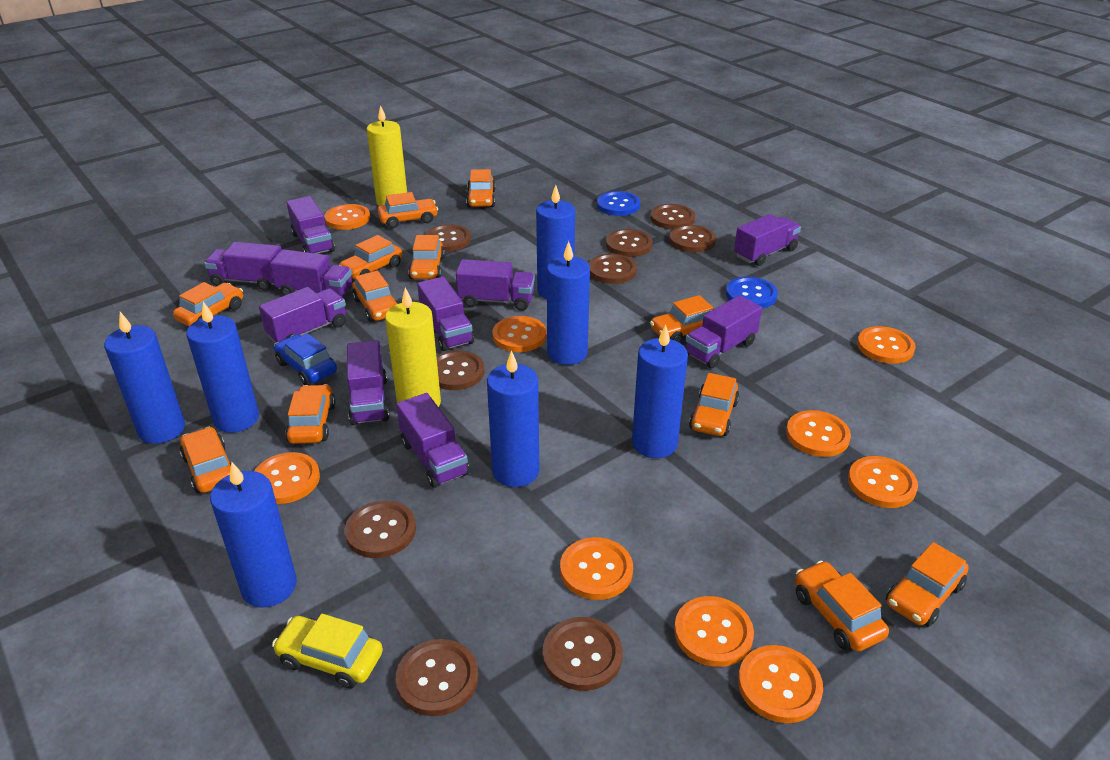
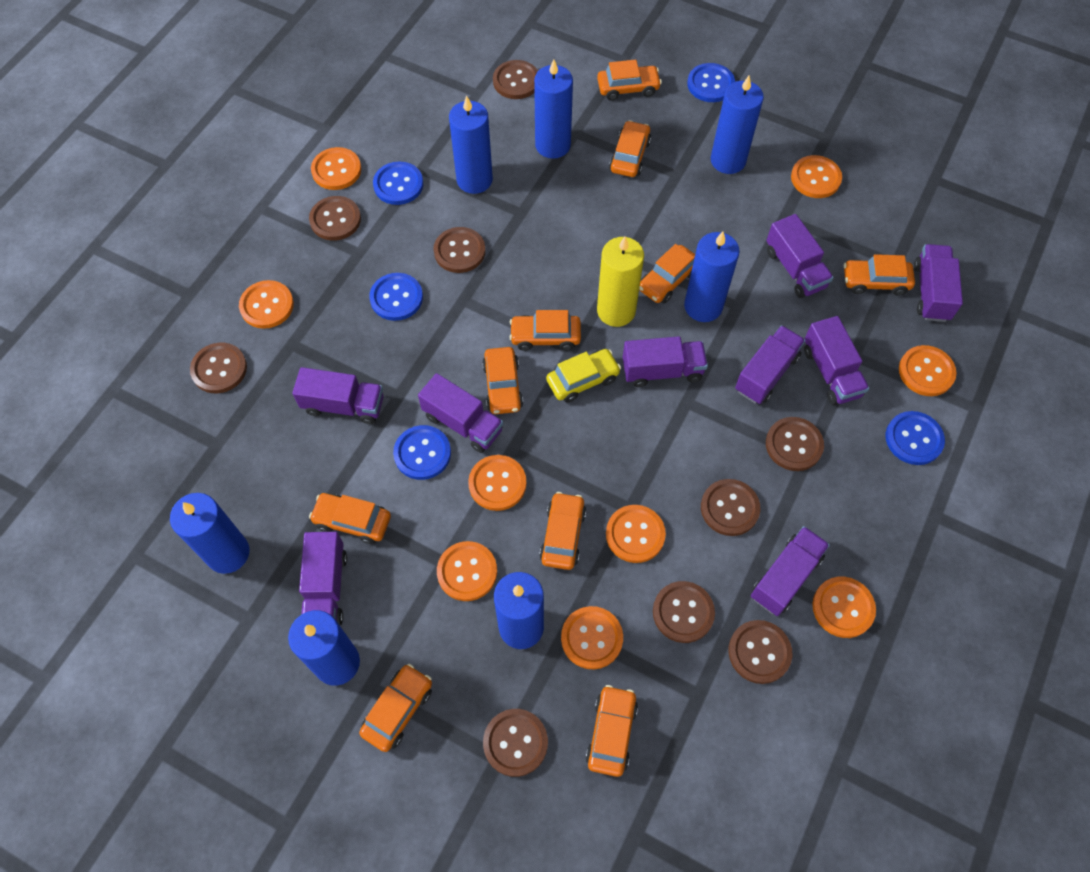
blue button: [597,191,640,216] [726,277,778,309] = 2 -> [369,273,423,321] [373,162,423,205] [393,425,451,480] [687,63,735,102] [886,411,945,465] = 5
blue car: [274,333,337,385] = 1 -> none = 0
orange car: [173,282,243,326] [180,427,231,493] [285,384,335,444] [339,235,402,279] [352,271,399,322] [378,192,438,228] [408,235,445,279] [466,169,496,208] [650,295,714,343] [689,373,739,436] [795,561,889,652] [886,542,969,627] = 12 -> [309,493,391,544] [359,664,432,752] [482,347,523,414] [509,310,581,351] [539,492,586,570] [586,685,638,777] [597,60,662,101] [609,120,651,177] [639,244,695,304] [844,254,915,296] = 10
purple truck: [204,242,282,291] [259,287,346,343] [270,249,352,297] [287,196,335,254] [347,340,389,425] [396,393,469,488] [417,277,474,351] [456,259,535,311] [685,295,762,368] [734,214,801,266] = 10 -> [292,367,384,424] [299,532,347,625] [418,373,503,453] [623,336,708,387] [735,325,805,404] [751,526,830,616] [766,214,834,298] [804,316,869,405] [914,244,963,322] = 9
yellow candle: [366,105,407,206] [385,288,441,407] = 2 -> [597,236,644,327] = 1

